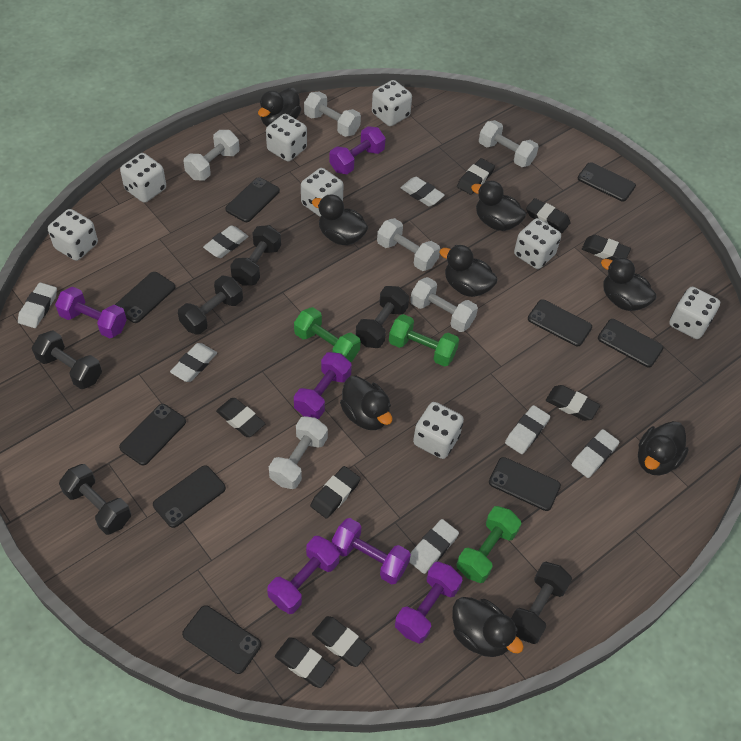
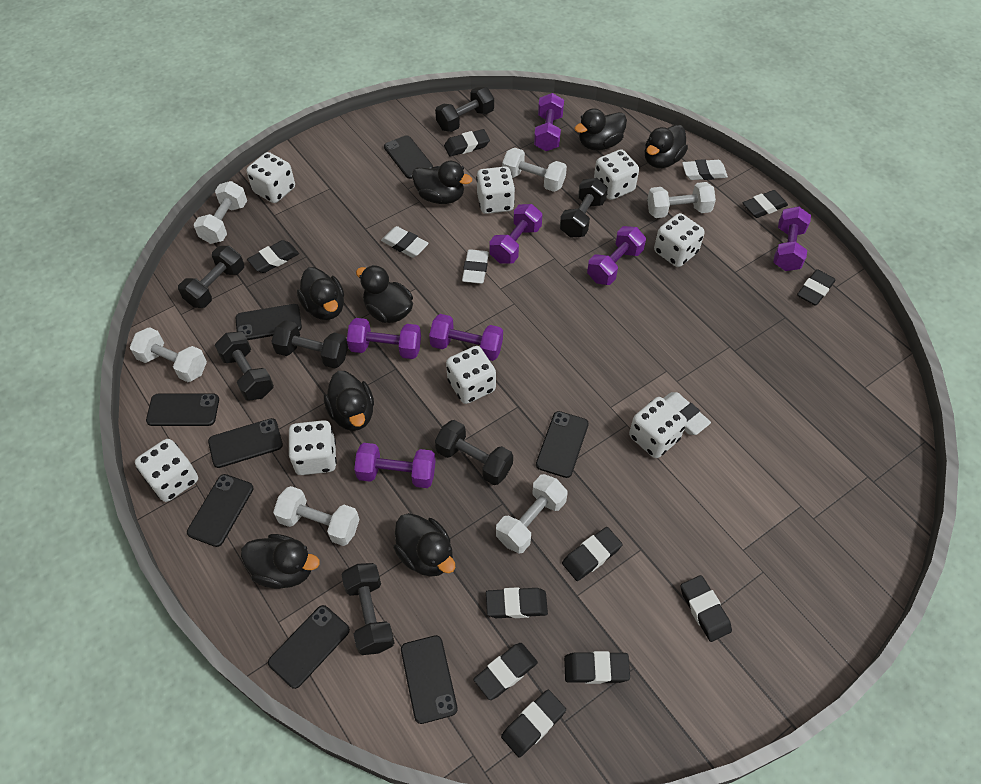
black dumbbell: [32,331,102,389] [59,464,131,535] [178,276,243,335] [230,225,281,286] [356,286,409,348] [511,562,572,644] = 6 -> [178,246,244,308] [215,332,274,401] [271,320,348,369] [341,563,395,655] [435,86,494,132] [435,420,513,485] [560,178,608,238] = 7
black eraser: [216,398,266,437] [275,637,335,688] [310,466,361,519] [312,616,371,667] [457,158,495,195] [526,198,571,233] [546,385,600,421] [582,235,631,261] = 8 -> [247,240,299,273] [444,129,490,156] [473,643,538,700] [486,587,548,618] [501,690,566,757] [562,527,623,581] [564,651,630,684] [680,575,732,642] [743,190,788,218] [797,269,835,306] = 10
black phone: [115,272,175,323] [119,404,186,465] [153,465,226,528] [182,605,261,674] [225,177,280,222] [489,457,561,511] [528,299,592,346] [578,162,636,201] [598,319,663,367] = 9 -> [146,394,219,426] [187,474,254,547] [208,418,283,468] [236,304,302,340] [268,605,350,689] [384,135,433,179] [401,635,458,724] [536,411,589,478] = 8
green dumbbell: [294,307,361,362] [389,314,459,367] [456,506,521,583] = 3 -> none = 0
purple dumbbell: [55,287,127,338] [267,536,340,614] [294,352,352,419] [329,126,386,174] [331,518,411,585] [395,561,463,644] = 6 -> [347,318,421,359] [354,443,436,488] [429,314,503,361] [490,204,542,264] [534,93,564,151] [587,226,646,285] [773,207,811,271] = 7
white eraser: [18,282,57,328] [170,343,217,382] [203,225,249,258] [401,177,445,206] [409,519,459,574] [505,405,550,454] [572,429,620,478] = 7 -> [381,226,429,258] [462,249,489,284] [663,392,711,435] [682,159,728,180] = 4

